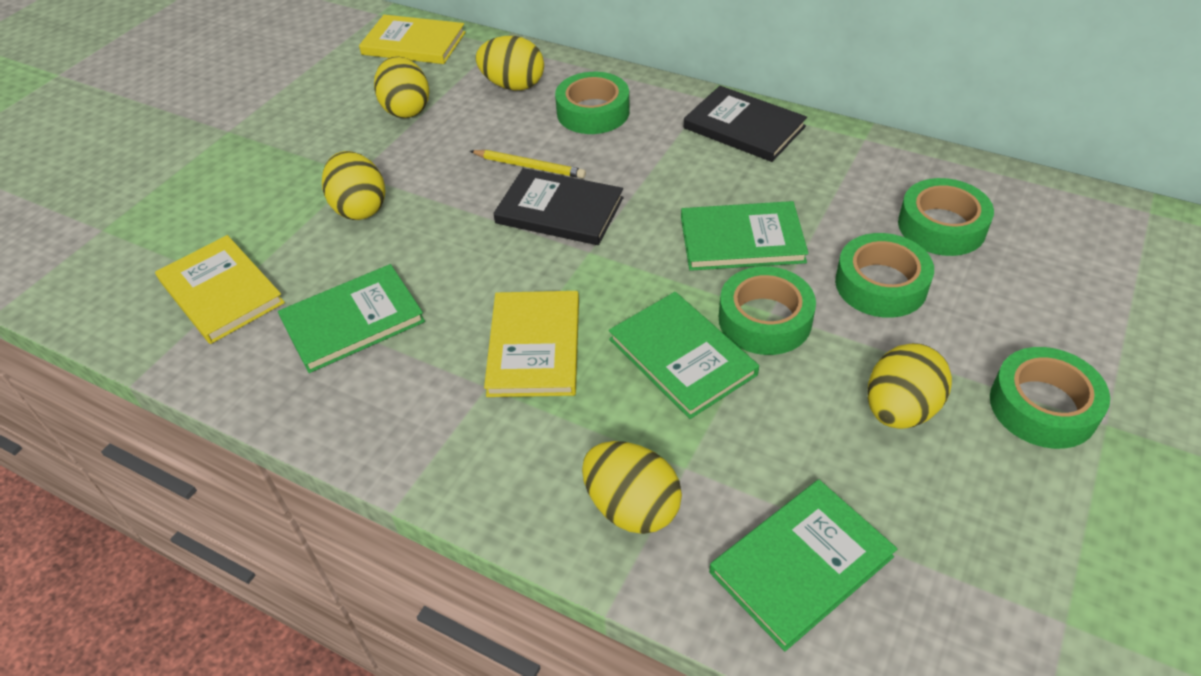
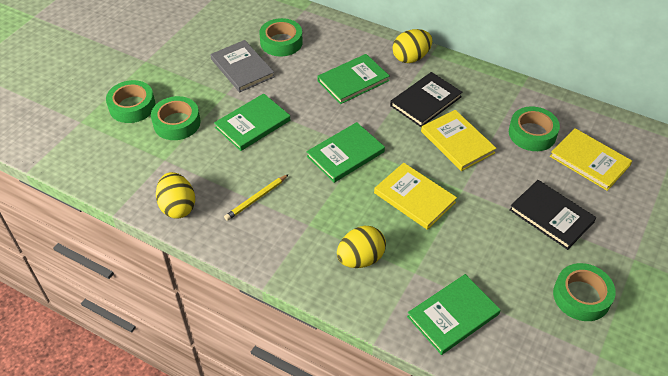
grey book: none = 0 -> [210,40,275,92] = 1
yellow egg: [322,151,385,220] [374,56,429,118] [476,36,544,91] [582,441,682,534] [867,343,952,429] = 5 -> [156,172,195,219] [337,226,386,268] [393,29,432,63] = 3

